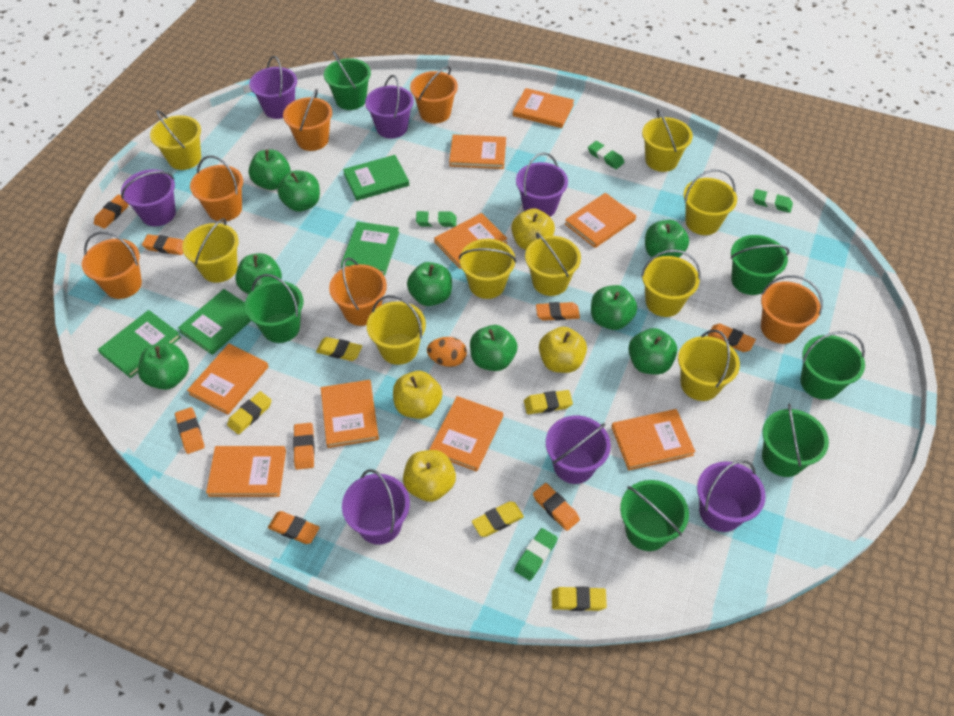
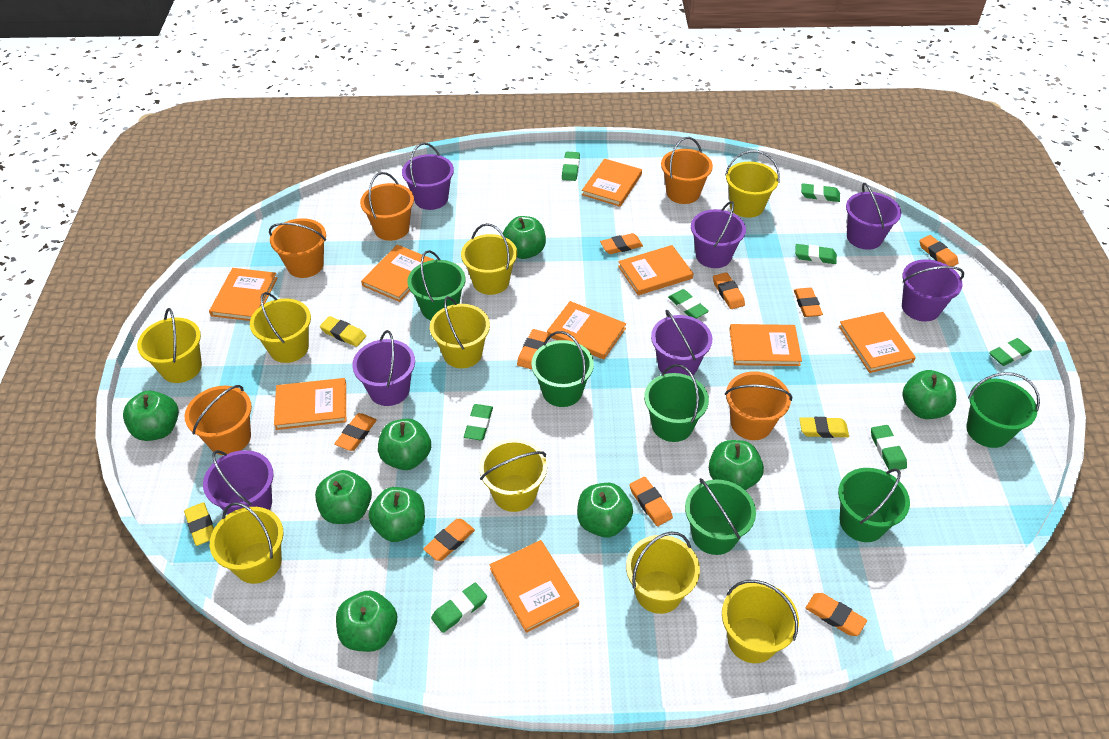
green book: [98,310,181,378] [178,289,251,355] [341,221,399,275] [343,155,409,201] = 4 -> none = 0
green eraser: [416,210,456,227] [514,528,558,581] [588,141,625,169] [753,189,793,213] = 4 -> [431,582,487,633] [464,404,493,440] [562,152,580,181] [668,289,709,318] [795,244,837,264] [801,183,840,202] [871,425,907,470] [989,338,1032,366] = 8
orange bucket: [82,232,142,299] [190,156,243,222] [283,89,332,151] [329,258,387,326] [410,66,458,123] [761,275,823,344] = 6 -> [185,385,252,455] [269,218,326,278] [360,172,414,241] [661,137,713,204] [725,371,792,440] = 5
orange egg: [427,337,467,367] = 1 -> none = 0
orange eraser: [94,195,129,229] [142,234,183,255] [175,407,205,454] [268,511,320,544] [293,423,315,470] [533,483,580,531] [536,302,580,321] [707,324,756,352] = 8 -> [334,413,377,451] [423,519,475,561] [517,329,548,369] [600,233,643,254] [629,477,673,526] [713,272,745,309] [794,288,823,317] [806,593,867,636] [919,235,959,266] = 9
yellow apple: [393,371,442,419] [403,450,456,502] [511,208,555,250] [539,327,587,373] = 4 -> none = 0
yellow eraser: [227,391,272,434] [316,337,362,361] [472,501,524,537] [524,390,573,414] [552,586,607,611] = 5 -> [184,502,214,546] [320,316,366,347] [799,417,849,438] = 3

